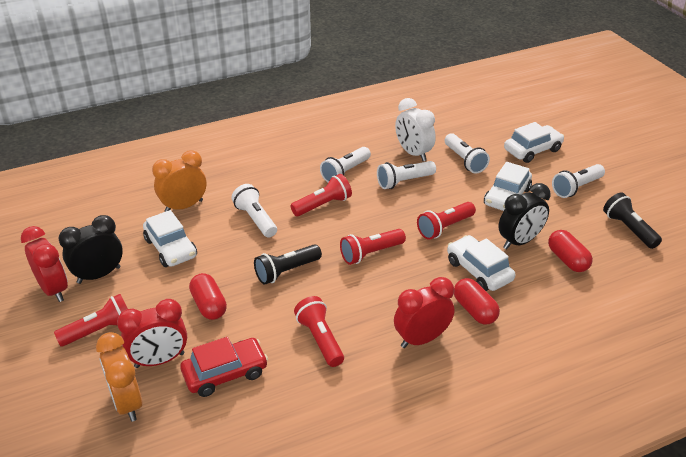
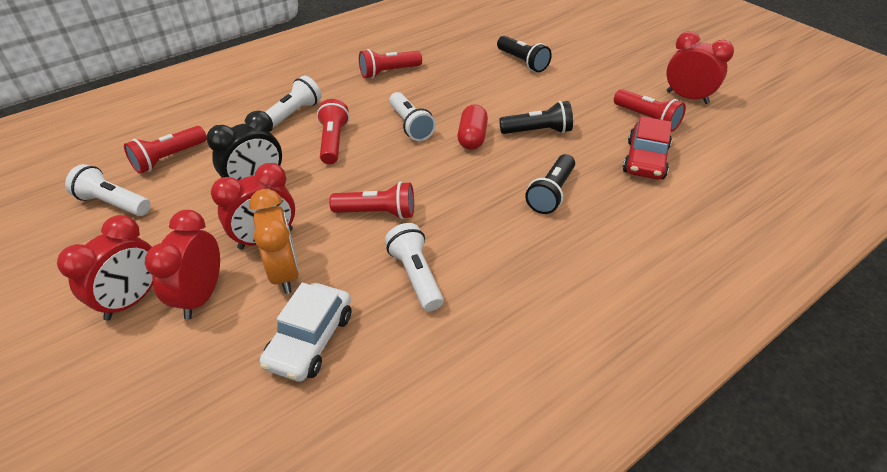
black clock: [58,215,123,284] [498,183,551,249] = 2 -> [206,111,282,180] = 1
black flashlight: [254,244,322,285] [603,193,662,249] = 2 -> [497,36,552,72] [499,101,573,134] [525,154,575,214] = 3
orange clock: [96,332,142,422] [152,150,206,212] = 2 -> [249,189,299,294] = 1
red capsule: [189,273,227,320] [454,278,500,325] [548,230,593,272] = 3 -> [458,104,488,150] = 1
red clock: [21,226,68,302] [117,299,187,368] [394,277,454,348] = 3 -> [57,215,153,321] [145,210,220,319] [211,163,295,250] [666,31,734,104] = 4
white car: [143,210,197,267] [447,235,516,291] [484,162,532,211] [504,122,564,163] = 4 -> [260,283,351,382] = 1
white clock: [395,98,436,161] = 1 -> none = 0
white flashlight: [232,184,277,237] [320,147,371,182] [377,161,436,189] [445,133,490,174] [552,164,605,198] = 5 -> [65,164,151,216] [265,76,321,128] [385,223,444,311] [389,92,436,141] = 4

